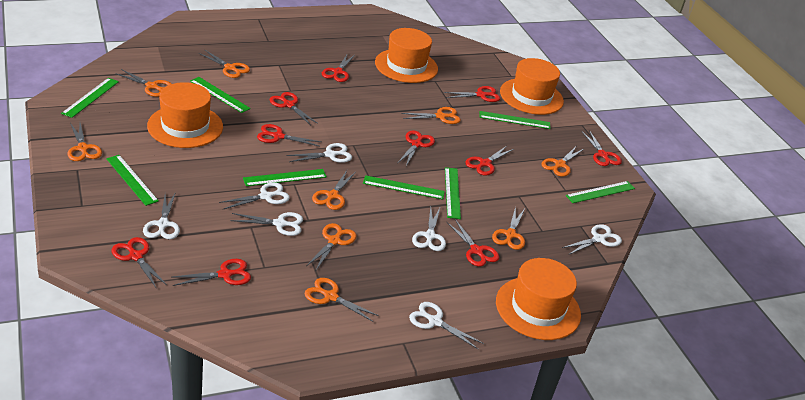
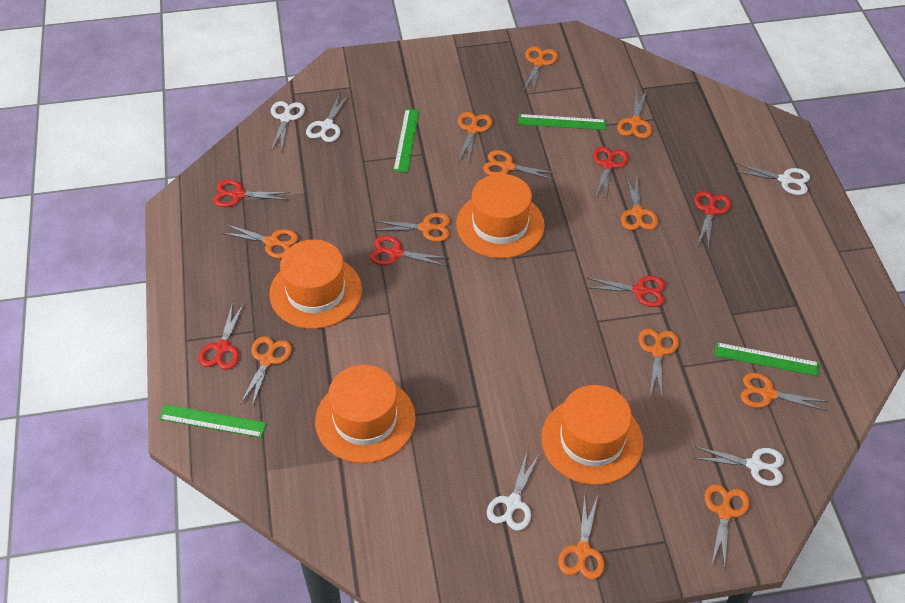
green ruler: [61,78,119,118] [106,155,159,206] [190,77,251,113] [243,169,327,186] [363,175,445,200] [445,167,461,219] [479,111,551,129] [566,181,635,203] = 8 -> [159,404,267,438] [393,109,420,172] [518,114,606,130] [714,342,820,376] = 4
orange scissors: [67,123,102,161] [115,69,172,97] [199,50,250,78] [305,278,379,322] [306,223,357,270] [312,170,356,210] [401,107,461,124] [492,207,525,250] [542,147,584,177] = 9 -> [222,224,298,259] [240,336,292,407] [373,213,450,242] [458,112,492,162] [483,150,558,180] [523,46,558,93] [558,494,604,579] [617,90,652,138] [621,175,658,230] [638,329,679,397] [705,484,749,569] [741,373,828,411] = 12
red scissors: [111,237,167,287] [173,259,251,286] [257,124,322,146] [270,92,318,125] [322,53,355,82] [398,130,435,166] [444,86,500,102] [447,219,499,267] [465,146,514,176] [581,130,622,166] = 10 -> [198,302,244,370] [213,180,290,207] [370,236,448,266] [585,276,666,307] [593,147,628,200] [694,191,731,247] = 6
white scissors: [143,192,180,239] [219,182,290,209] [230,212,303,236] [287,143,352,163] [409,302,484,350] [412,207,446,251] [562,224,622,255] = 7 -> [271,101,305,151] [306,93,349,142] [487,452,540,531] [693,447,784,486] [734,163,810,195] = 5

